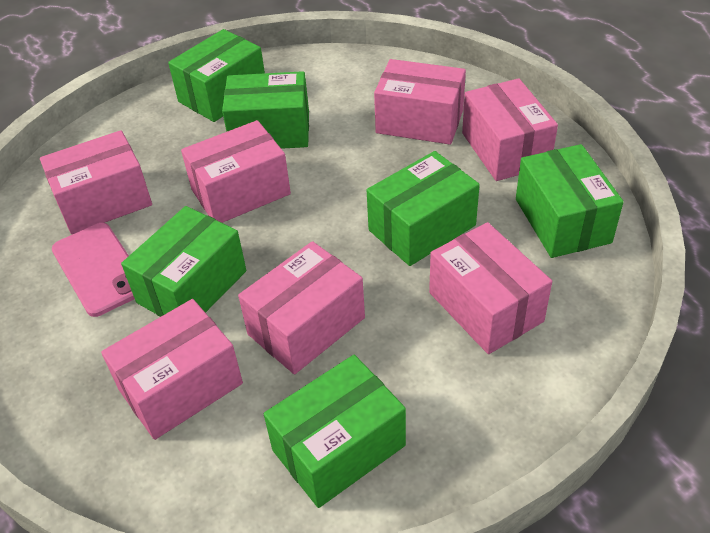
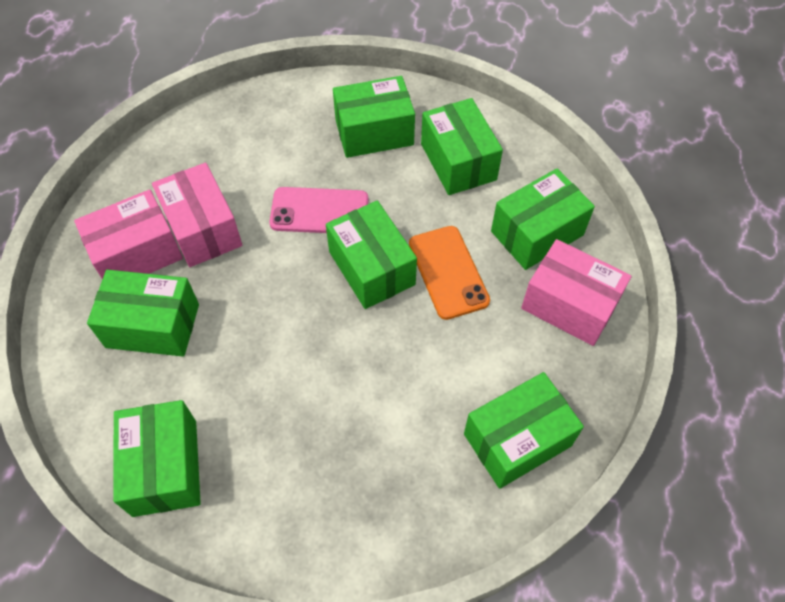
green box: [121,206,246,317] [168,29,265,122] [222,71,309,149] [264,355,406,508] [367,151,480,266] [516,144,624,258] = 6 -> [87,270,199,357] [113,400,201,517] [326,201,417,309] [333,76,415,158] [421,98,503,195] [464,372,584,489] [491,168,595,270] = 7
orange phone: none = 0 -> [409,226,490,320] = 1
pink box: [40,130,152,234] [101,299,243,440] [181,120,291,223] [238,241,365,374] [374,59,466,145] [429,222,552,354] [462,78,558,181] = 7 -> [74,190,183,279] [152,163,242,267] [521,239,632,346] = 3

